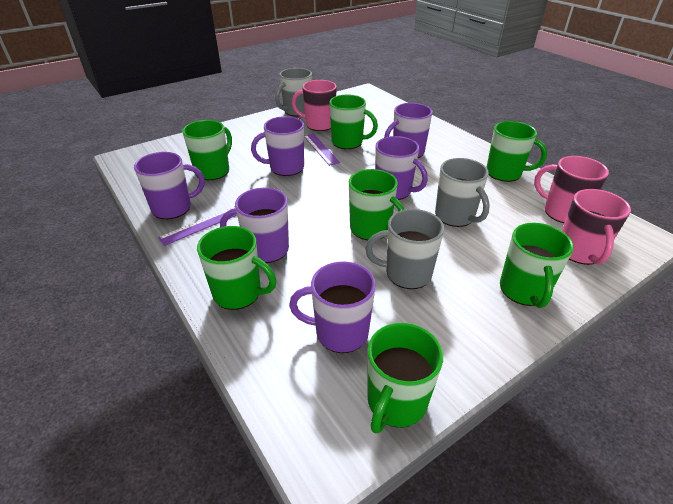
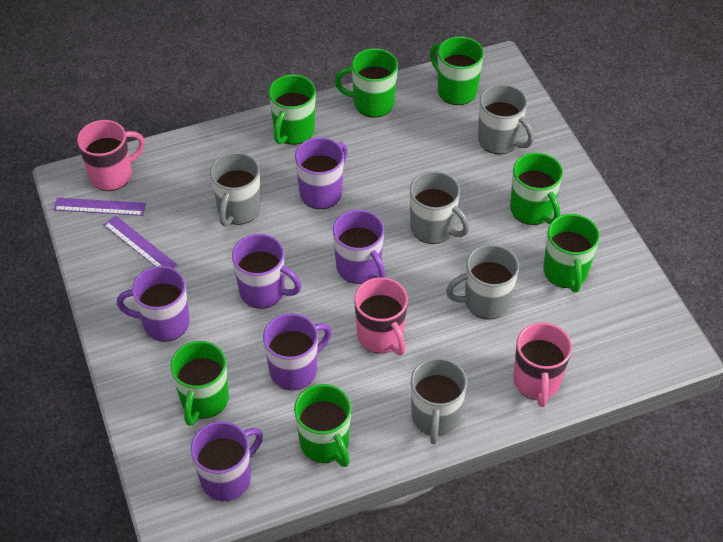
grey mug: [275,68,312,116] [365,209,444,289] [435,158,490,227] = 3 -> [210,152,261,227] [410,171,469,244] [411,358,467,444] [446,244,519,319] [478,84,534,154] = 5

